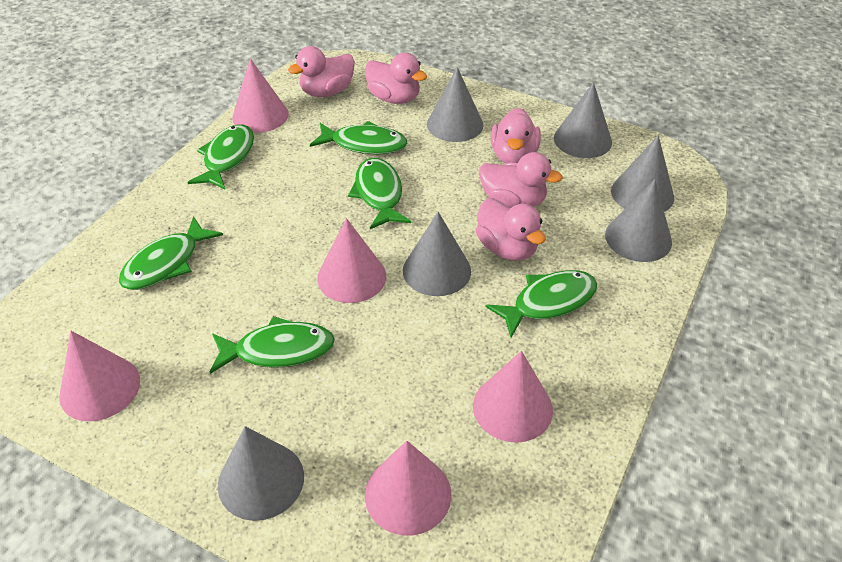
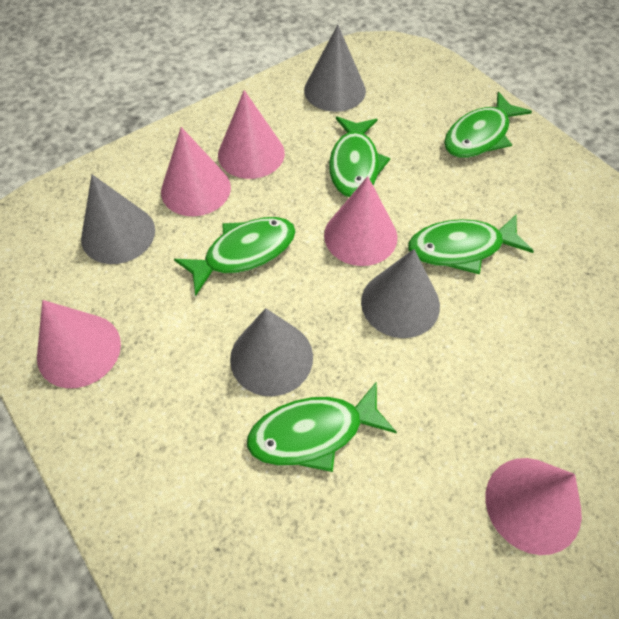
green fish: [119,216,223,290] [188,124,254,189] [210,316,335,374] [310,121,408,154] [348,158,411,229] [485,270,597,338] = 6 -> [174,217,296,296] [247,381,397,472] [329,117,390,197] [408,215,534,274] [444,92,532,158] = 5
grey cone: [218,426,304,521] [403,212,471,296] [427,67,483,142] [554,82,612,158] [605,179,672,262] [611,135,674,212] = 6 -> [81,174,155,264] [230,308,313,396] [304,25,366,112] [361,249,440,338] = 4
pink duck: [288,46,355,97] [365,53,427,104] [476,198,546,261] [479,152,563,207] [491,108,541,163] = 5 -> none = 0

